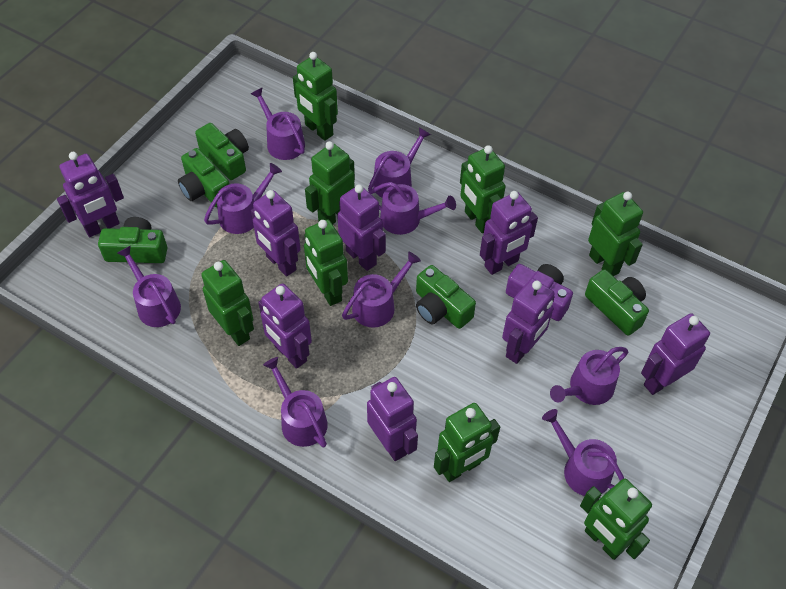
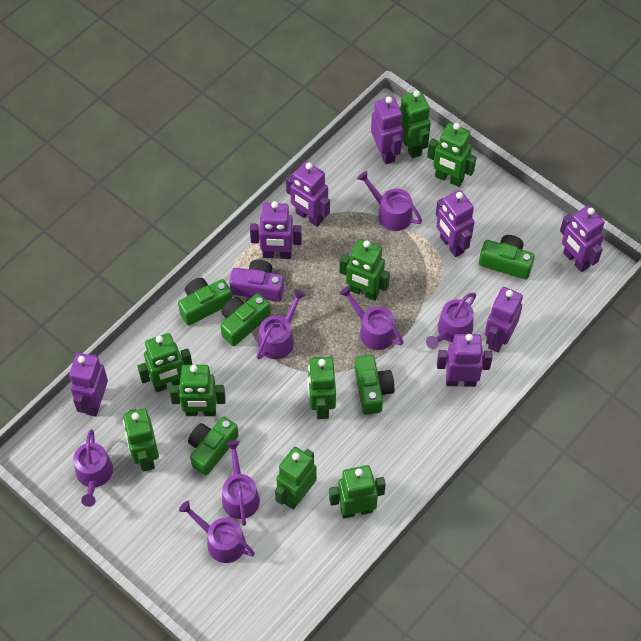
green robot: [201,260,254,346] [293,52,338,141] [304,220,348,306] [305,141,355,225] [434,403,500,482] [460,145,506,233] [580,479,652,560] [588,192,643,276] = 8 -> [123,408,159,471] [137,333,192,392] [169,365,226,416] [275,447,317,509] [308,357,336,419] [329,465,386,519] [339,239,390,301] [399,90,431,158] [427,123,476,187] = 9
purple watering can: [117,246,181,327] [204,163,282,234] [251,87,305,160] [263,357,328,447] [342,252,421,328] [368,127,431,198] [369,182,456,235] [542,409,624,496] [550,347,628,405] = 9 -> [73,430,113,507] [179,501,255,563] [222,441,260,526] [256,289,306,359] [339,286,404,350] [357,171,422,231] [426,293,476,349] = 7

